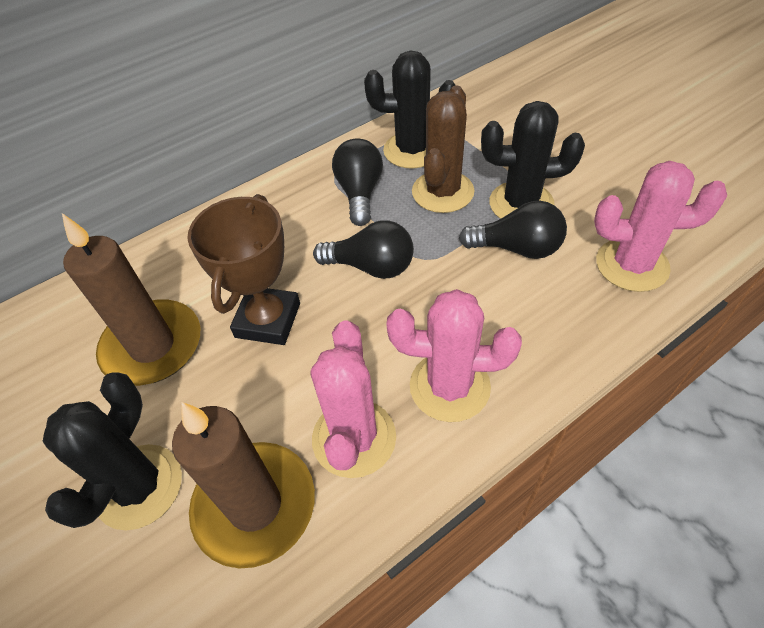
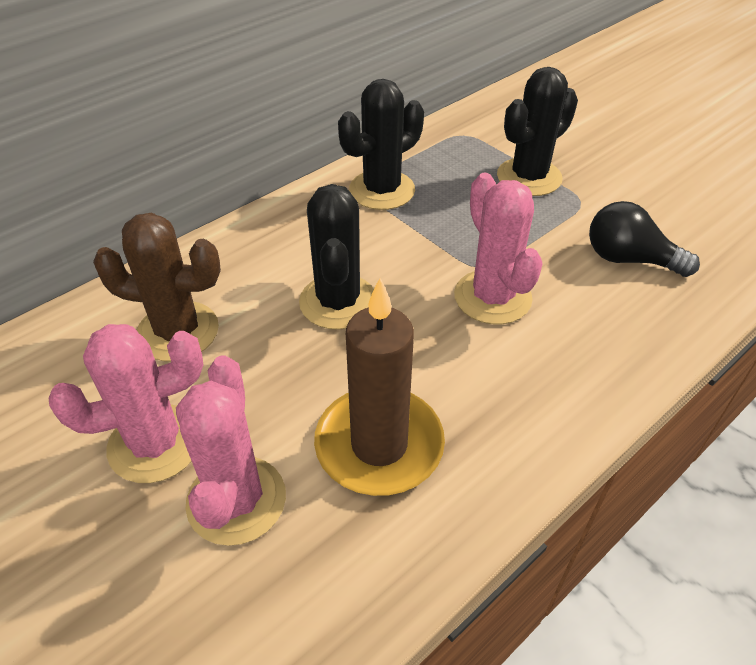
black light bulb: [313,220,414,279] [332,139,383,226] [459,201,567,259] = 3 -> [589,201,700,277] = 1
brown candle: [62,213,200,386] [172,402,315,569] = 2 -> [314,278,445,496] = 1
brown trophy: [187,194,300,345] = 1 -> none = 0

